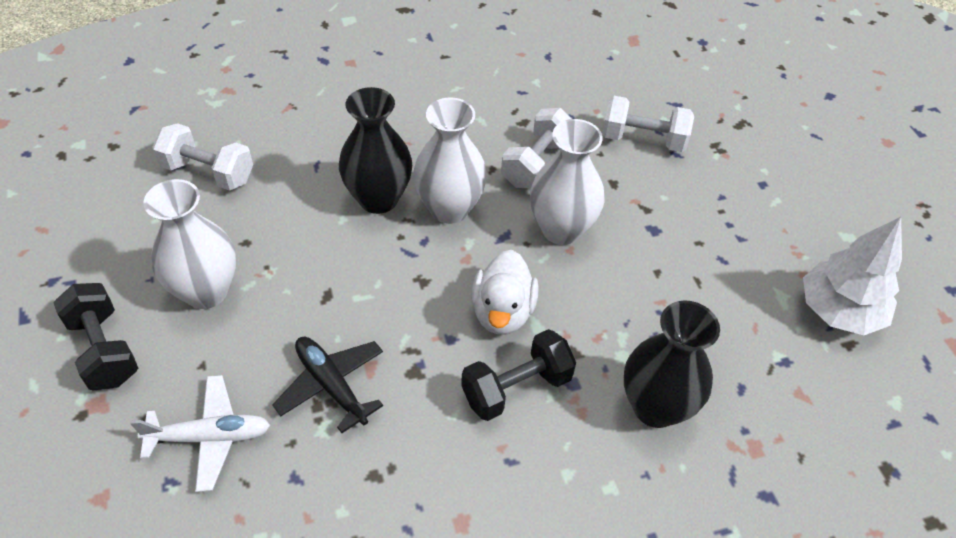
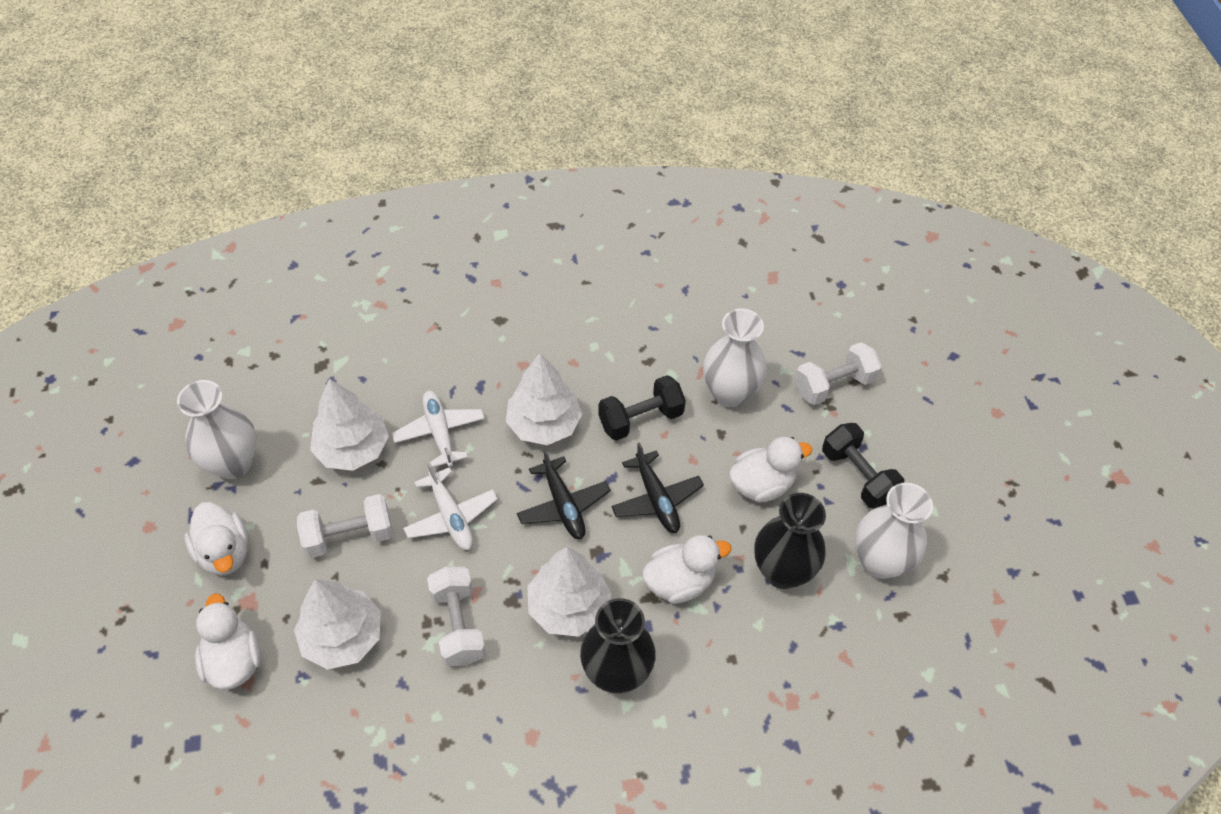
black plane: [272,337,383,433] = 1 -> [517,449,611,539] [611,442,704,533] = 2
white duck: [471,250,539,335] = 1 -> [185,502,249,575] [195,594,261,690] [642,535,731,604] [729,437,813,503] = 4
white plane: [130,375,270,492] = 1 -> [392,391,485,468] [403,461,498,550] = 2
white tree: [803,217,902,335] = 1 -> [294,579,381,670] [310,379,389,471] [506,353,582,445] [527,547,612,637] = 4

